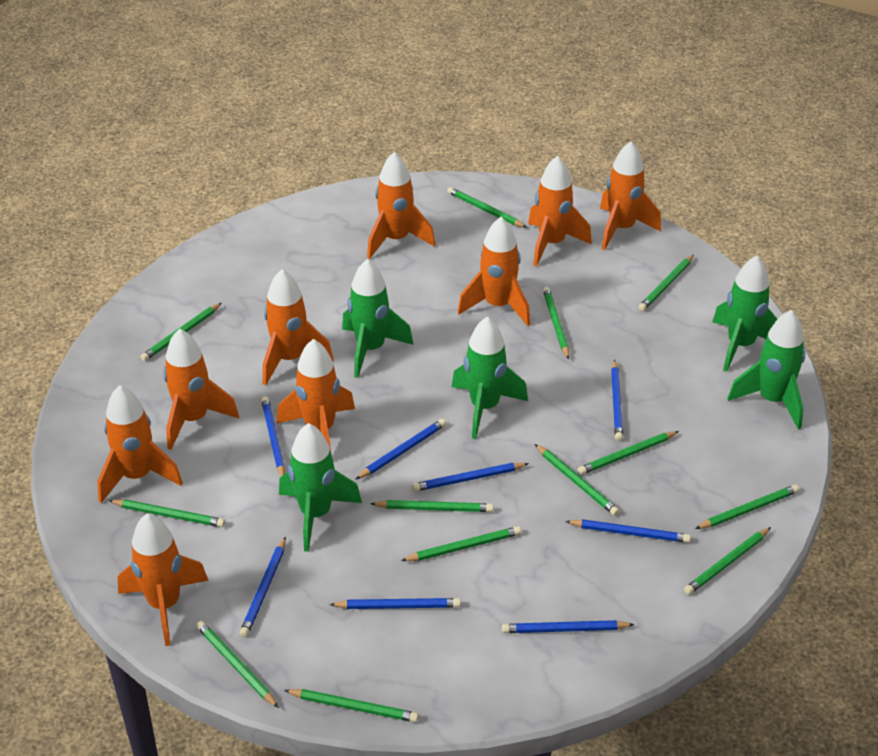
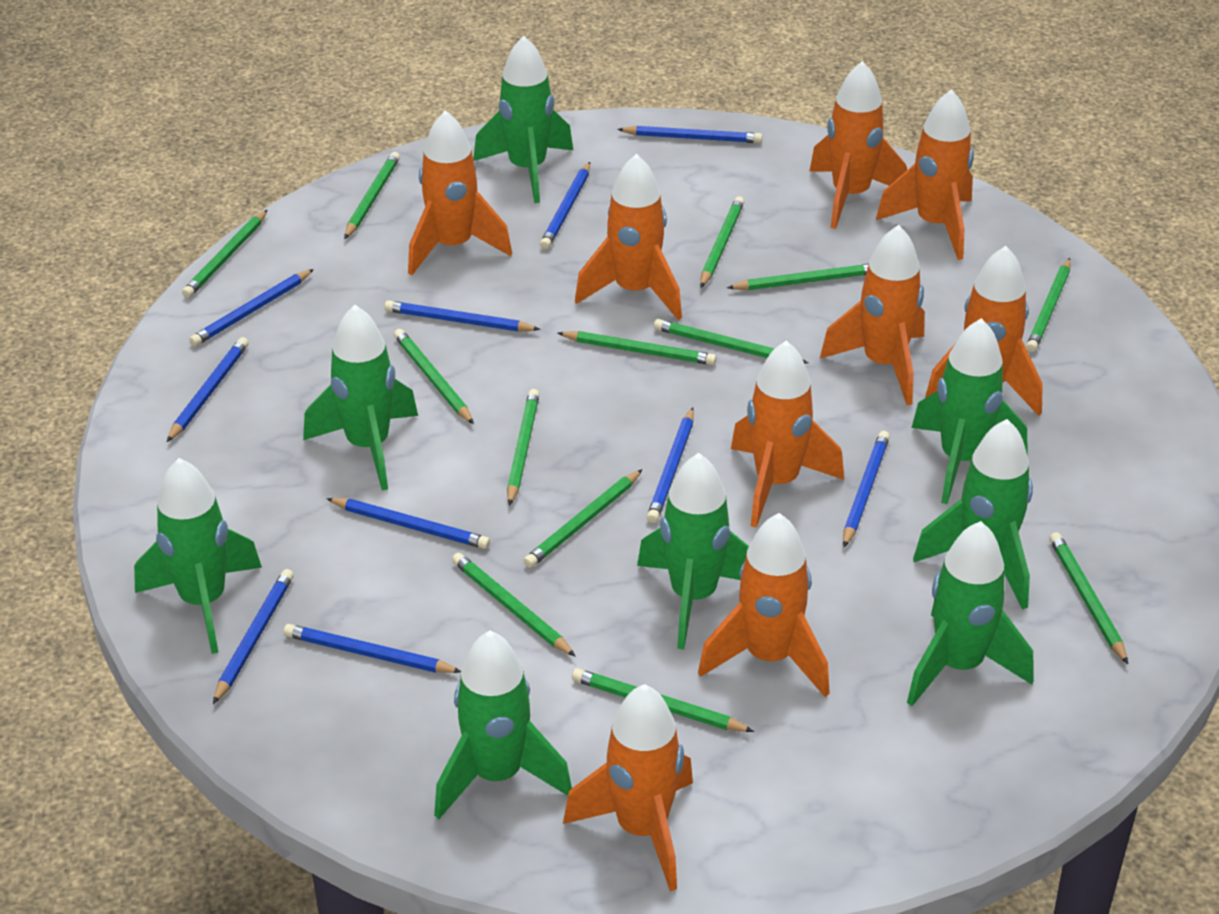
blue pencil: [240,537,286,637] [261,396,285,476] [329,598,461,609] [355,419,446,480] [413,463,529,491] [502,620,635,633] [565,519,691,543] [611,360,623,441] = 8 -> [167,337,249,442] [189,269,314,346] [213,569,294,704] [283,624,461,673] [326,498,490,549] [385,300,540,332] [540,162,590,249] [617,126,762,143] [647,408,694,523] [843,431,890,547] = 10
green rocket: [279,423,362,552] [342,259,414,378] [452,317,528,439] [712,256,777,372] [728,310,805,430] = 5 -> [134,458,262,654] [303,305,418,491] [434,631,572,819] [473,36,573,203] [637,453,749,649] [907,521,1034,706] [912,318,1027,504] [913,419,1033,610] = 8

